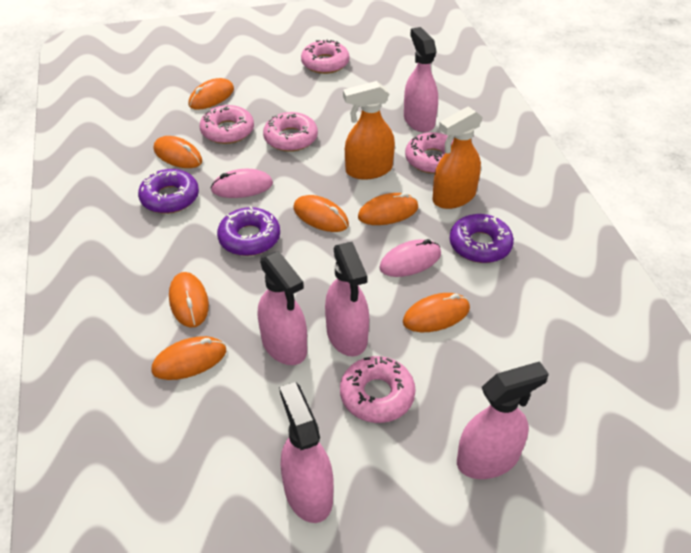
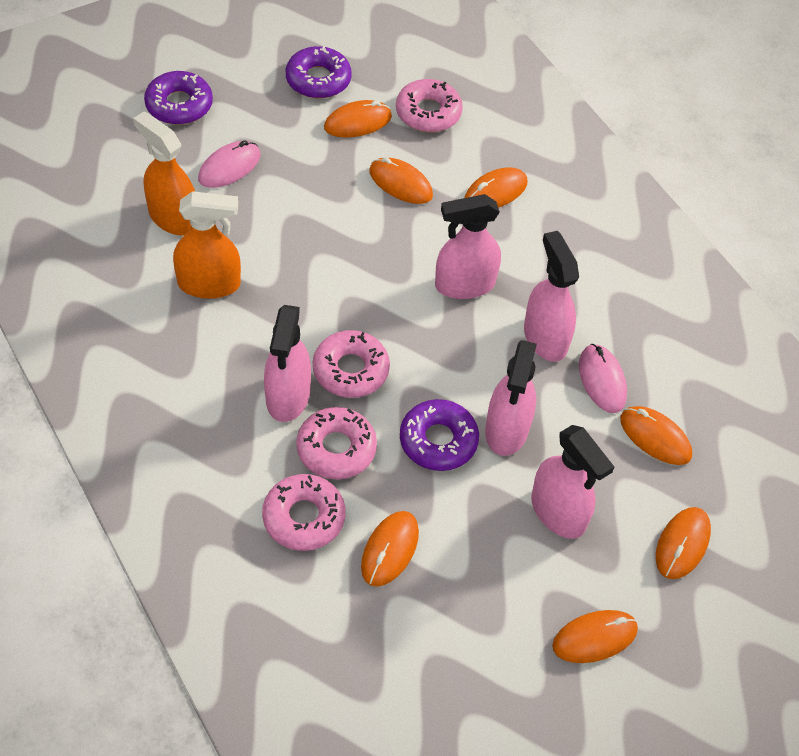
pink donut: [200,105,254,144] [263,112,318,152] [301,39,349,74] [340,356,416,423] [405,132,454,174] = 5 -> [262,474,345,551] [296,407,377,479] [313,330,390,398] [396,79,463,132] = 4

